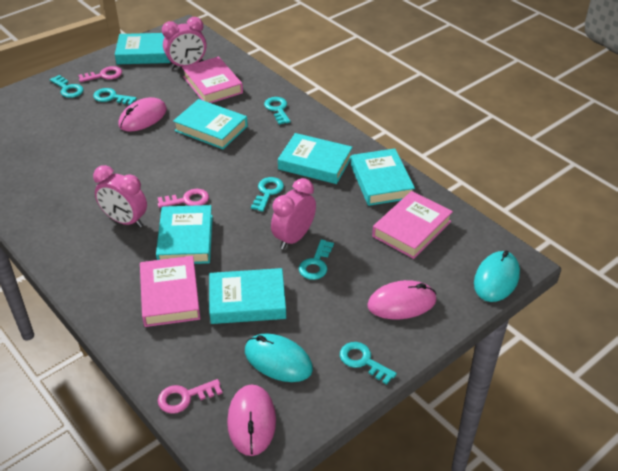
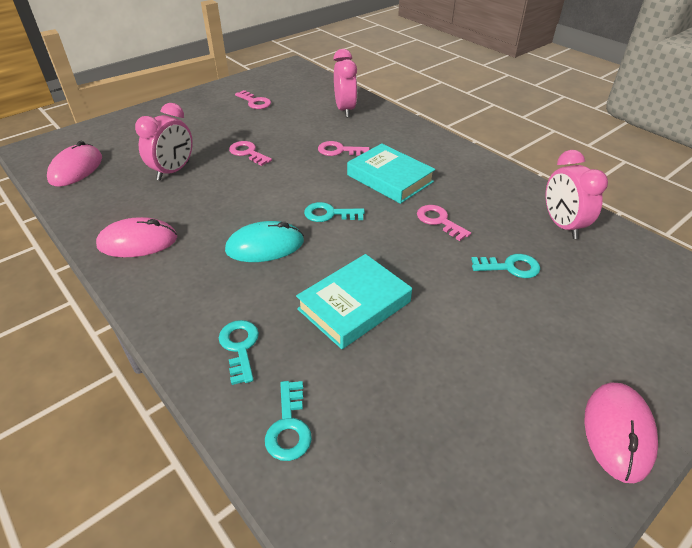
pink book: [140,256,200,327] [182,57,243,103] [372,191,453,259] = 3 -> none = 0
pink key: [78,66,122,82] [158,189,209,208] [158,379,223,414] = 3 -> [229,141,272,166] [235,90,271,109] [318,141,369,156] [417,205,471,241] = 4
turquoise book: [115,33,170,64] [156,205,213,264] [173,99,248,149] [209,268,286,324] [278,133,352,184] [351,148,415,206] = 6 -> [296,254,412,349] [347,143,436,204] = 2
turquoise key: [50,75,84,98] [93,88,137,105] [251,177,284,212] [264,97,291,125] [299,239,334,280] [340,342,397,385] = 6 -> [219,320,259,385] [265,381,312,461] [304,202,365,222] [471,254,540,278] = 4
turquoise mouse: [245,333,313,382] [474,250,520,302] = 2 -> [225,221,304,262] = 1

